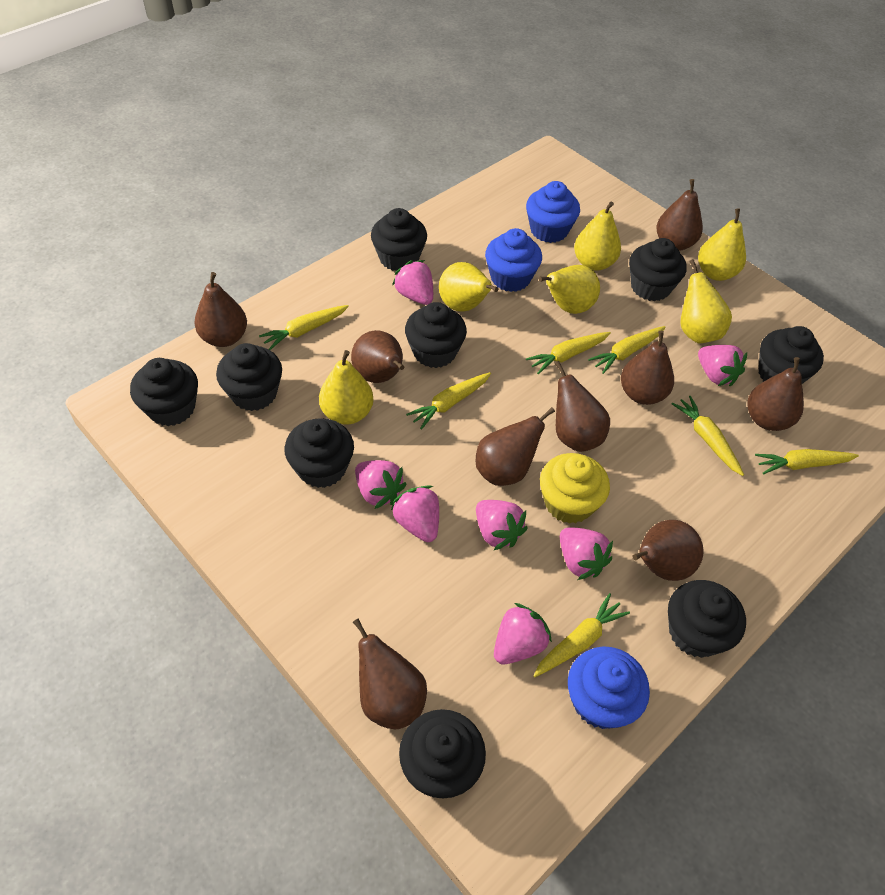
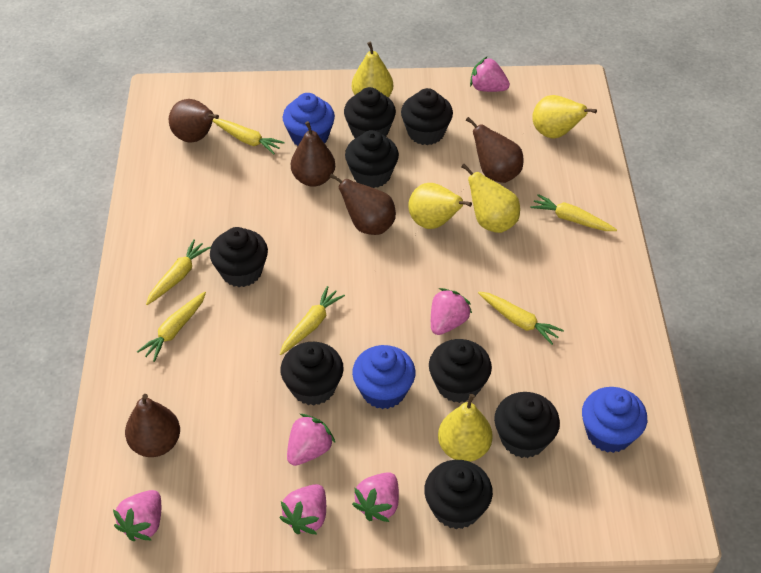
black cupcake: [130,358,198,426] [216,343,282,411] [284,418,354,488] [371,208,427,271] [399,709,486,798] [405,302,467,368] [629,238,687,301] [668,580,746,658] [759,326,824,384] = 9 -> [210,227,268,287] [280,342,344,406] [344,87,396,138] [345,130,399,188] [401,88,453,145] [424,460,493,529] [429,339,492,403] [494,392,560,458] = 8
brown pear: [195,272,247,347] [351,330,404,383] [353,618,427,729] [476,407,555,486] [555,361,610,452] [621,331,674,405] [632,520,704,581] [657,179,703,251] [747,357,804,431] = 9 -> [125,394,180,457] [169,99,219,143] [291,121,335,187] [329,173,396,235] [466,117,524,183] = 5
pink strawberry: [355,460,406,509] [390,485,439,542] [392,260,433,305] [476,500,528,551] [494,603,552,664] [560,527,613,580] [698,345,747,386] = 7 -> [113,490,161,541] [280,484,326,534] [287,414,335,466] [352,472,399,522] [431,288,472,335] [470,57,510,92] = 6
yellow carrot: [259,305,349,350] [406,372,491,430] [526,332,611,374] [533,593,630,677] [588,326,666,374] [672,396,744,476] [755,449,859,474] = 7 -> [137,292,206,362] [146,239,211,305] [213,119,284,154] [280,286,345,355] [478,292,564,345] [530,194,617,231] = 6
yellow cupcake: [540,453,610,524] = 1 -> none = 0
yellow pear: [319,350,374,424] [439,262,498,311] [539,265,600,314] [574,201,621,271] [680,259,732,344] [698,209,746,281] = 6 -> [352,42,393,98] [408,183,472,229] [438,394,492,462] [461,164,520,233] [532,95,597,139] = 5

